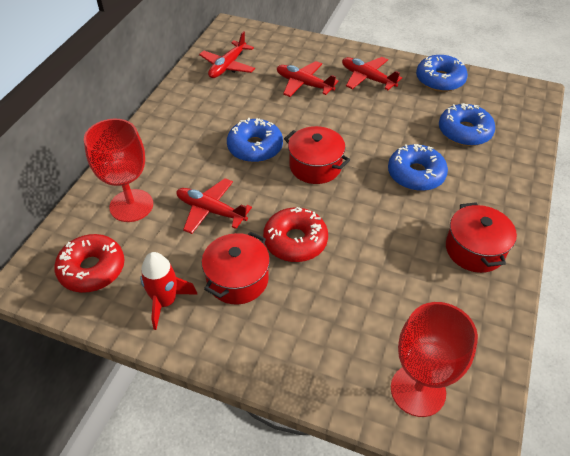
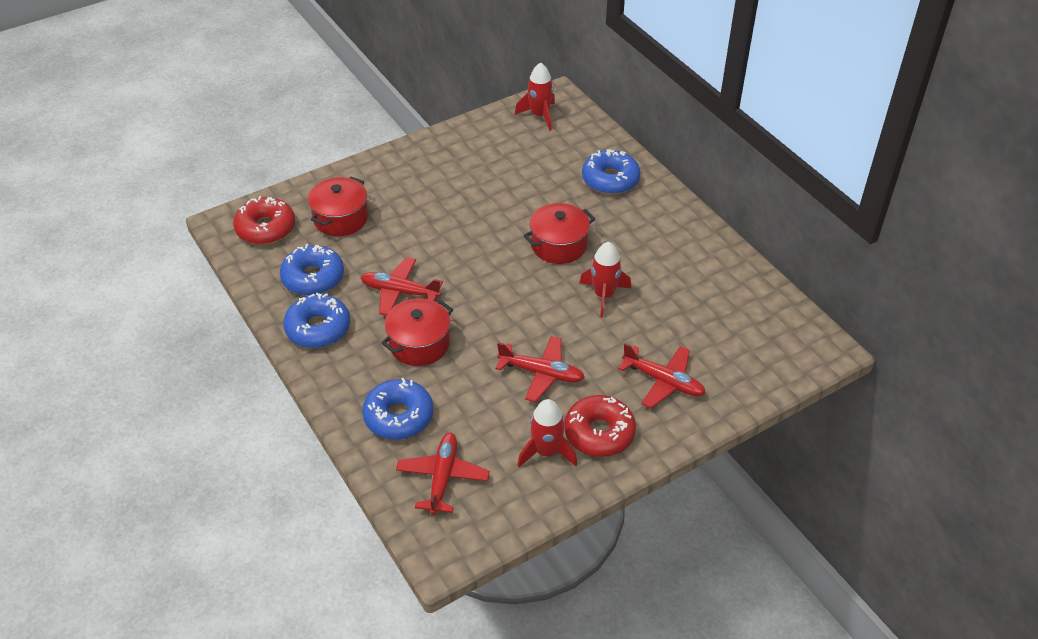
red goblet: [84,119,153,222] [391,302,478,417] = 2 -> none = 0
red rocket: [140,252,198,330] = 1 -> [515,62,555,130] [517,399,577,467] [580,242,631,317] = 3

